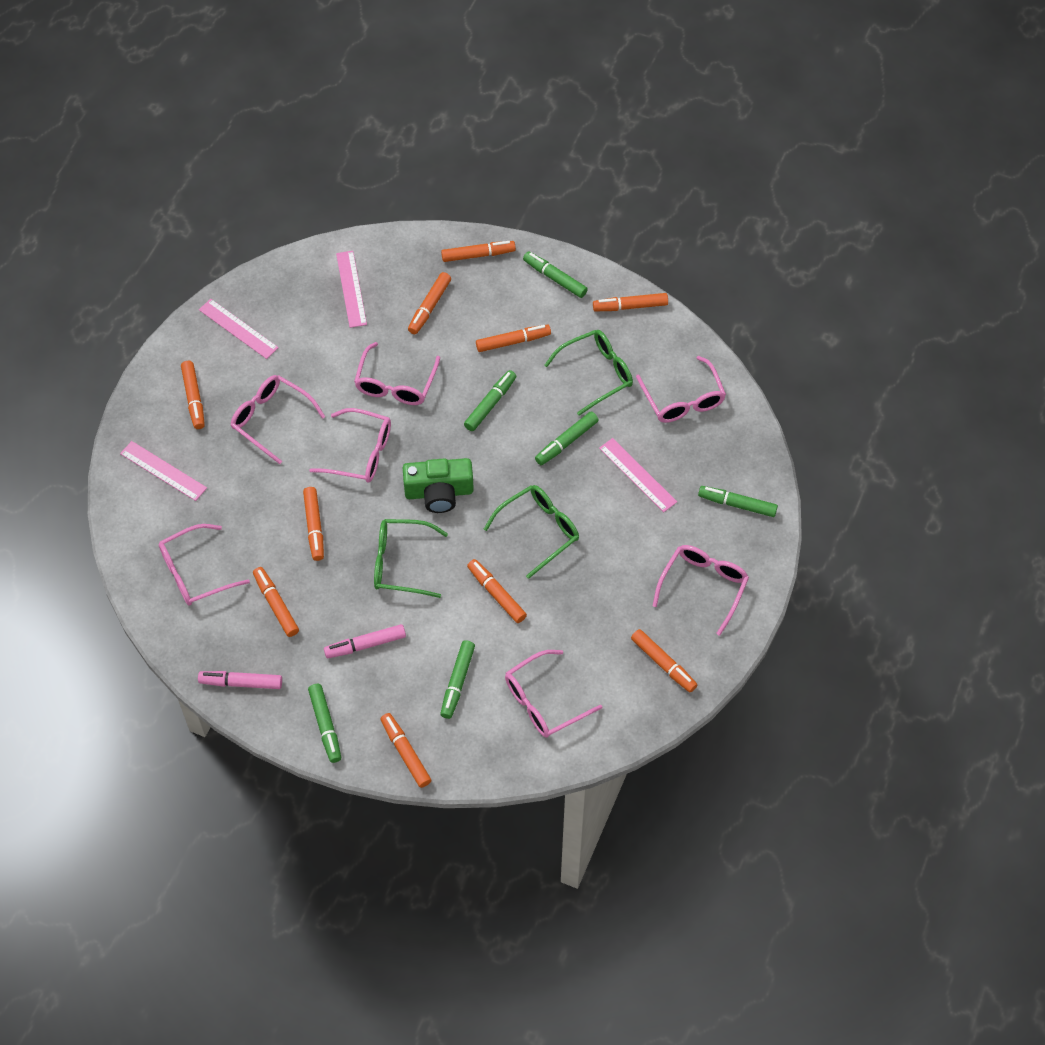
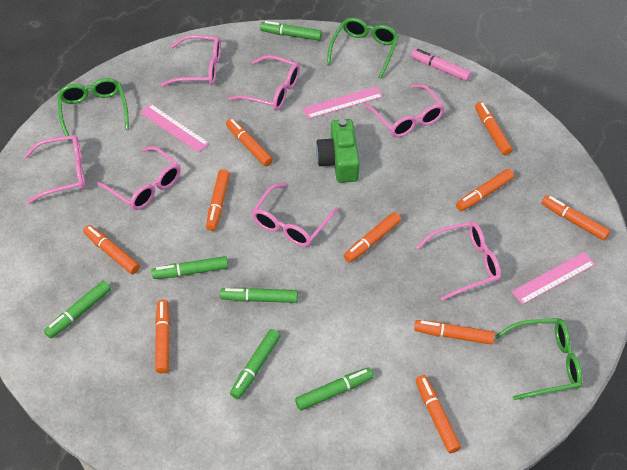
pink marker: [198,671,282,689] [324,624,406,658] = 2 -> [411,49,471,81] = 1
pink ruler: [120,441,207,501] [199,299,279,359] [336,251,367,328] [599,438,677,512] = 4 -> [140,104,209,153] [303,86,383,119] [511,252,595,305] = 3

